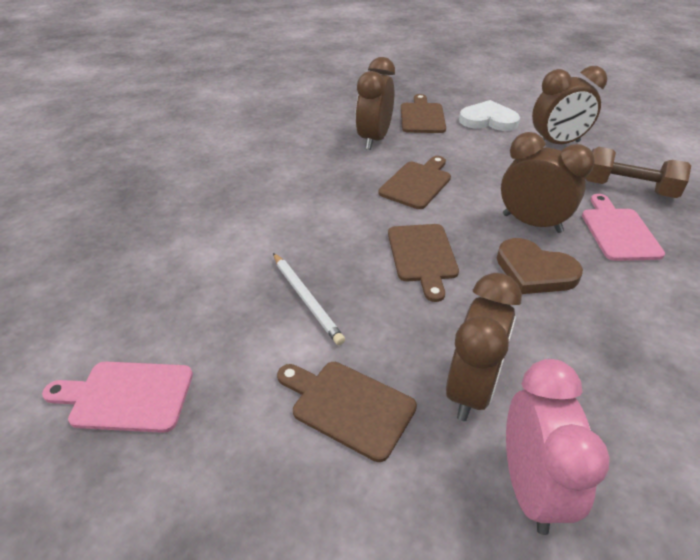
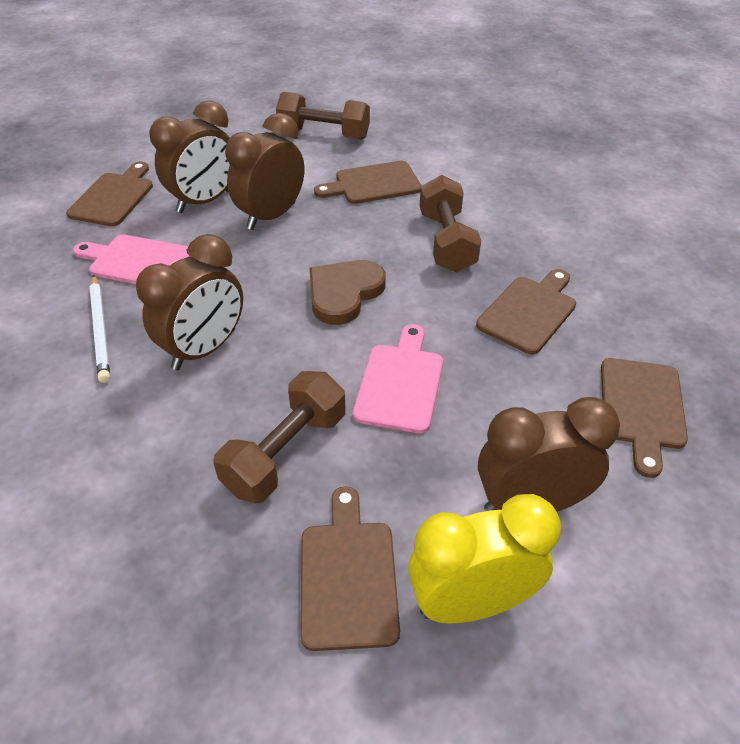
brown cutting board: [277,362,417,462] [379,156,451,209] [388,224,459,302] [401,94,446,133] = 4 -> [66,161,153,226] [300,486,400,651] [314,161,422,204] [476,269,576,355] [601,358,688,478] = 5
brown dumbbell: [585,147,691,198] = 1 -> [213,371,345,503] [276,92,370,140] [420,175,481,272] = 3
pink clock: [506,359,610,535] = 1 -> none = 0
white heart: [459,100,520,131] = 1 -> none = 0
yellow clock: none = 0 -> [408,494,561,623] = 1

